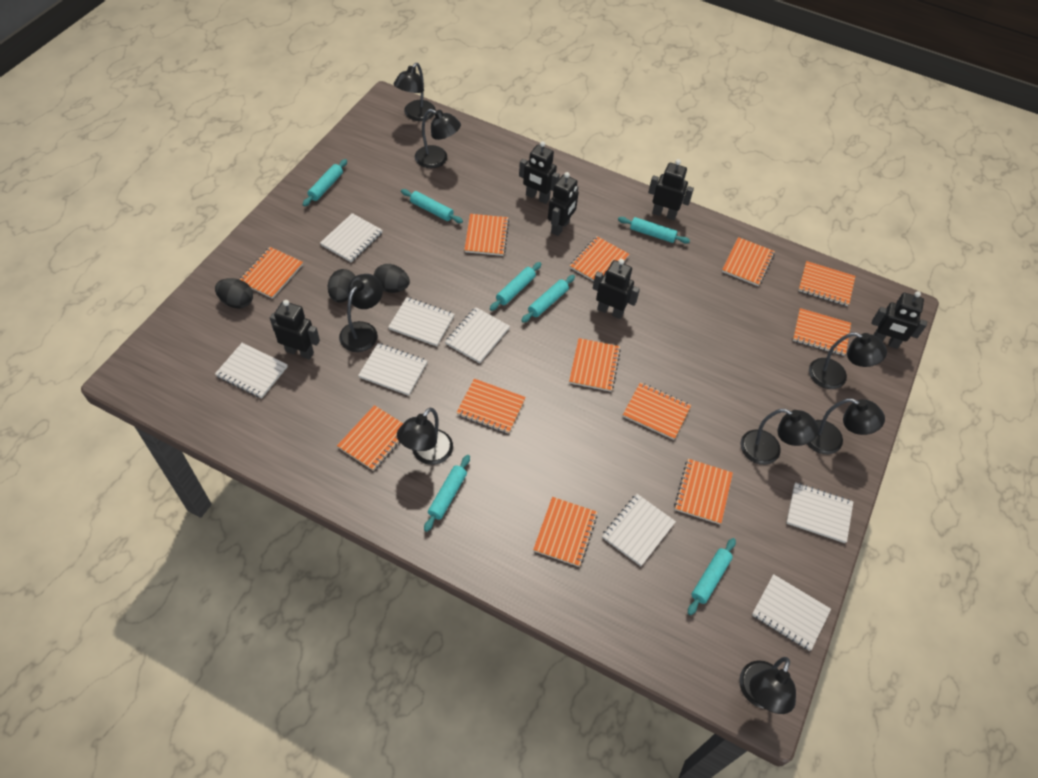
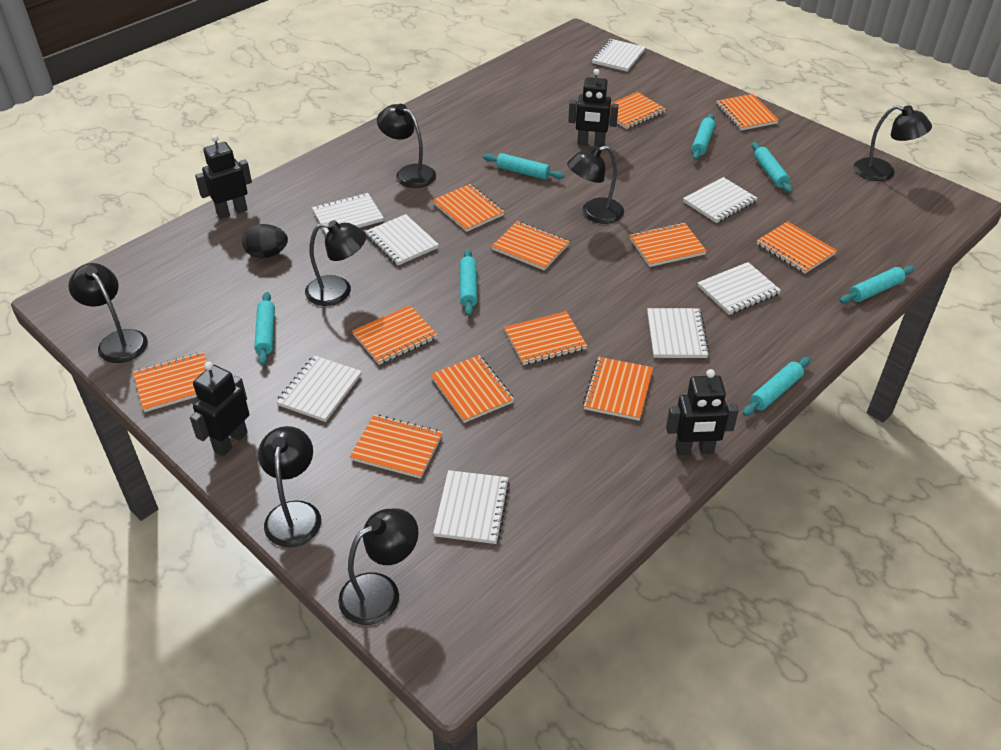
black egg: [215,278,253,309] [328,269,355,303] [374,264,410,293] = 3 -> [242,224,288,258] = 1
black lamp: [339,274,383,352] [394,63,436,121] [397,408,453,465] [415,109,461,168] [739,657,796,714] [740,409,819,465] [807,398,885,454] [809,332,887,389] = 8 -> [68,263,148,363] [258,426,321,547] [305,220,366,306] [338,508,418,625] [377,104,436,188] [567,145,624,224] [854,105,932,181] = 7
black robot: [270,300,320,360] [519,141,560,204] [548,172,579,236] [593,259,640,319] [648,159,694,220] [871,291,927,349] = 6 -> [190,362,249,456] [195,135,252,219] [568,69,619,147] [666,369,739,455] = 4

